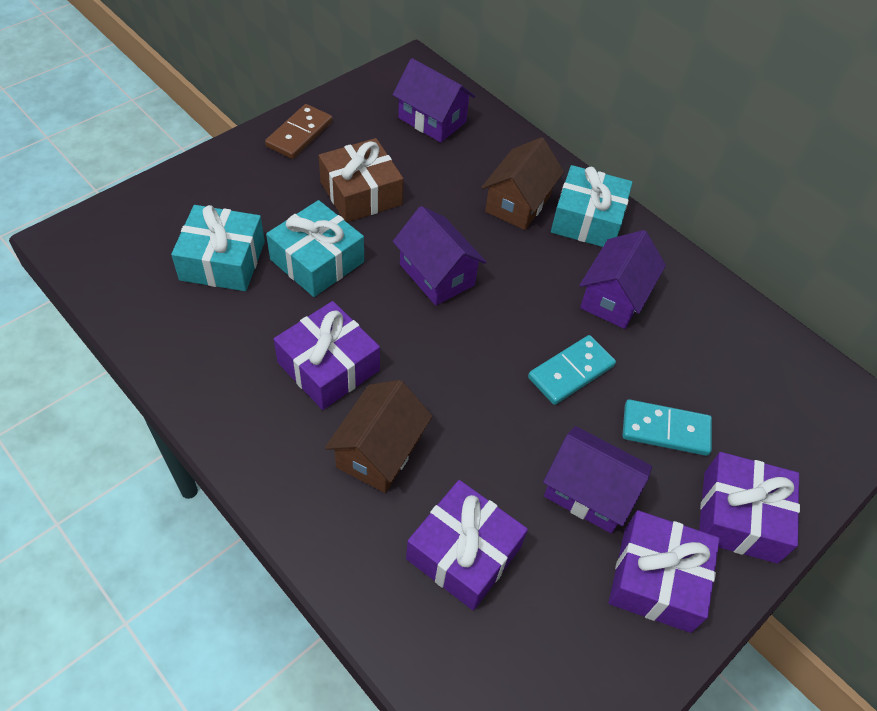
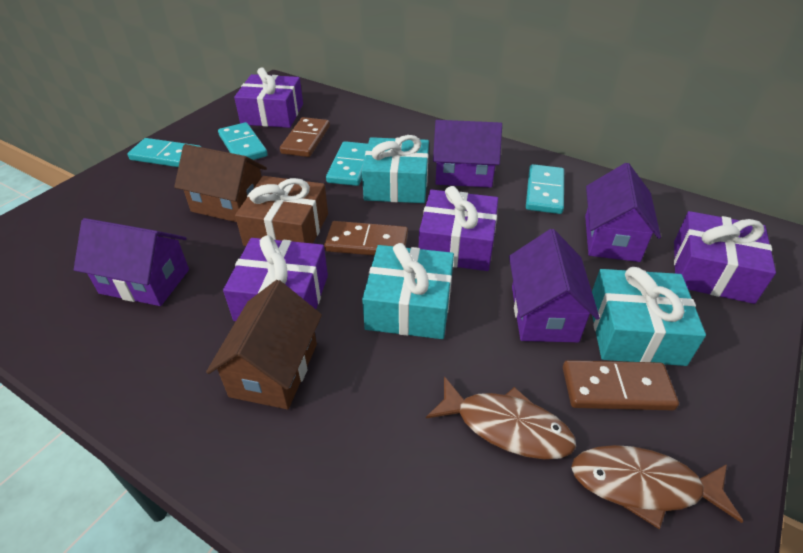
brown domino: [265,104,333,159] = 1 -> [280,117,330,157] [324,221,408,256] [563,360,679,411] = 3
brown fish: none = 0 -> [426,376,576,459] [571,445,743,529] = 2
turquoise domino: [528,335,616,405] [622,399,712,456] = 2 -> [127,138,201,167] [218,122,268,160] [326,141,368,186] [526,164,564,214] = 4

